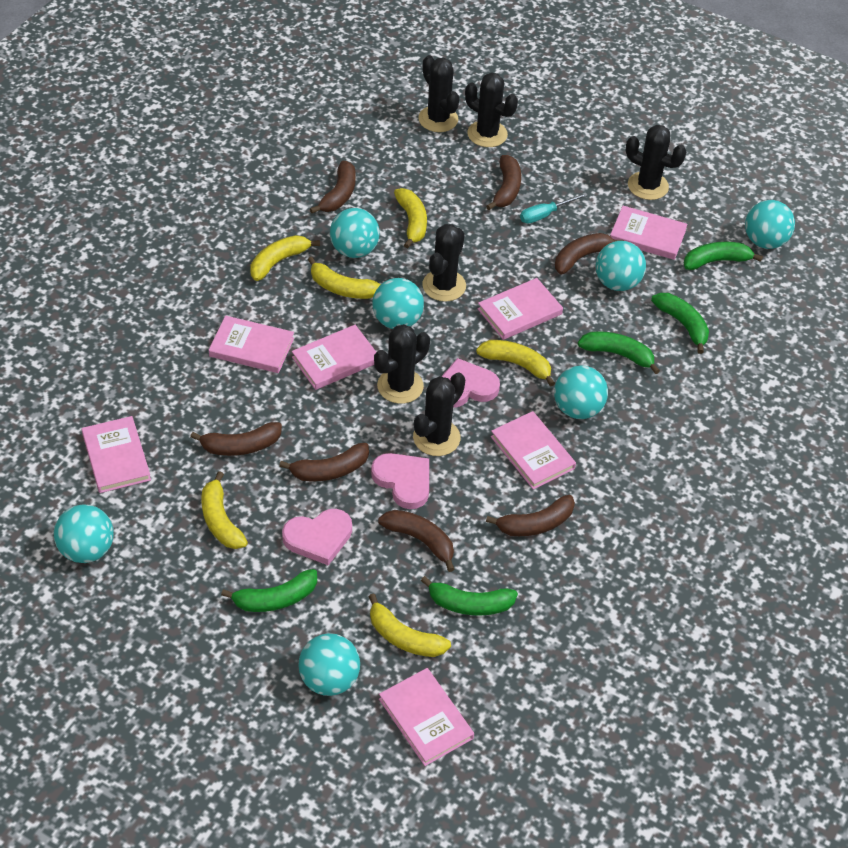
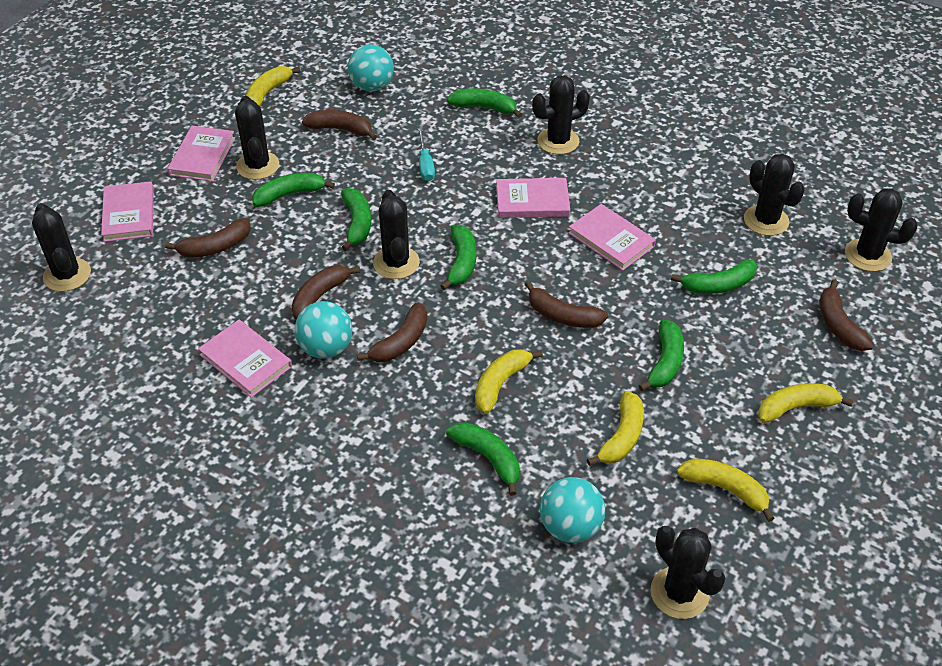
black cactus: [374,324,430,404] [413,373,465,456] [418,55,459,132] [422,224,466,302] [465,72,518,147] [626,125,686,200] = 6 -> [32,203,91,292] [235,96,279,180] [373,190,420,279] [532,75,590,154] [651,526,726,619] [744,154,805,236] [845,188,918,271] = 7
brown banana: [190,422,282,456] [279,443,369,481] [310,161,356,214] [378,510,454,572] [486,155,521,210] [486,495,575,536] [555,233,624,274] = 7 -> [165,218,251,258] [291,265,361,320] [302,110,377,140] [357,302,427,362] [525,281,608,328] [819,280,874,351] = 6
green banana: [221,569,317,612] [421,576,518,616] [578,331,660,374] [651,293,709,354] [684,242,763,270] = 5 -> [252,173,335,207] [341,188,371,251] [441,224,476,290] [446,422,519,496] [447,88,522,118] [639,320,684,391] [671,260,757,294] = 7
pink book: [82,416,151,493] [209,316,294,373] [292,325,376,390] [379,668,474,766] [478,278,563,340] [491,411,576,490] [610,206,688,260] = 7 -> [101,181,154,242] [168,126,235,182] [198,320,292,398] [496,178,570,218] [569,204,656,271] = 5
pink heart: [282,509,352,565] [371,453,429,509] [441,358,500,408] = 3 -> none = 0
turquoise ball: [54,504,114,563] [298,633,360,696] [330,208,380,258] [372,278,424,329] [554,366,608,419] [596,241,646,291] [745,200,795,249] = 7 -> [295,301,352,359] [348,44,394,92] [540,477,605,543] = 3
yellow banana: [201,471,248,549] [250,235,320,281] [308,257,381,299] [369,594,451,657] [394,188,427,249] [476,340,555,387] = 6 -> [245,66,301,106] [475,349,543,414] [587,391,644,466] [677,458,774,522] [758,383,853,423] = 5

